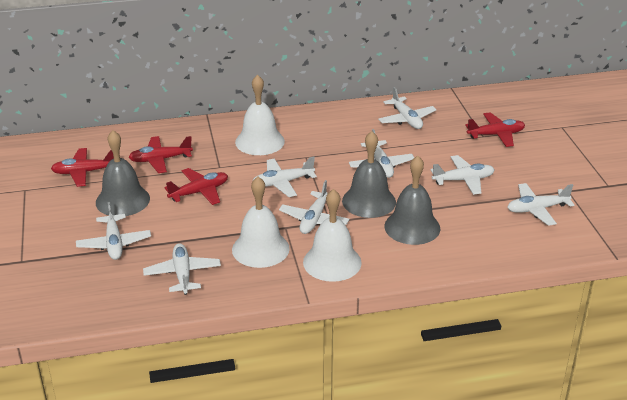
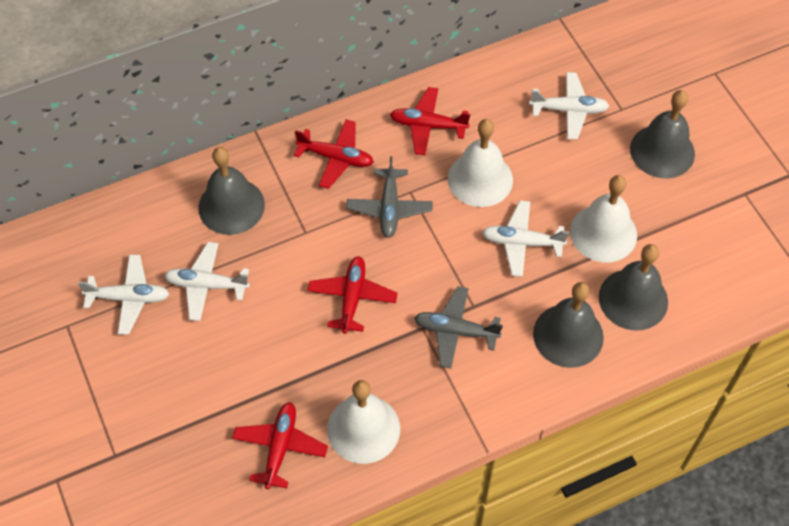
grey bell: [96,130,150,216] [342,131,396,218] [384,156,440,245] = 3 -> [198,147,265,235] [533,282,604,368] [599,244,668,331] [630,90,695,178] = 4
grey plane: none = 0 -> [346,156,433,238] [414,286,503,368] = 2
white plane: [76,202,151,260] [143,243,221,295] [253,157,317,197] [279,180,349,234] [349,129,414,178] [378,87,437,129] [431,155,495,195] [507,183,575,226] = 8 -> [78,255,169,335] [164,242,250,321] [482,200,569,277] [529,72,609,140] = 4

